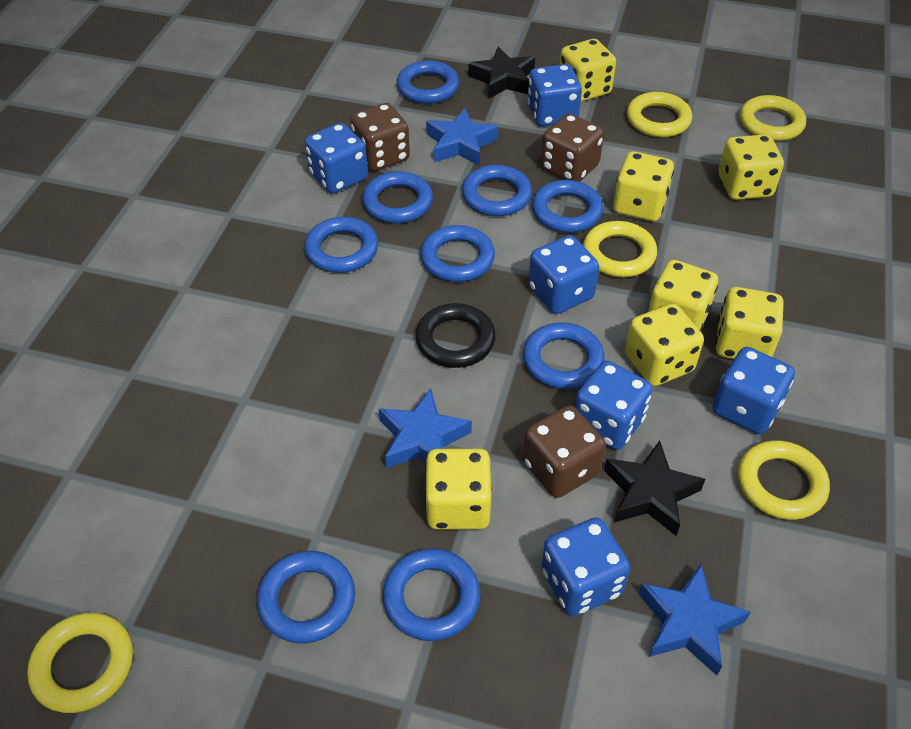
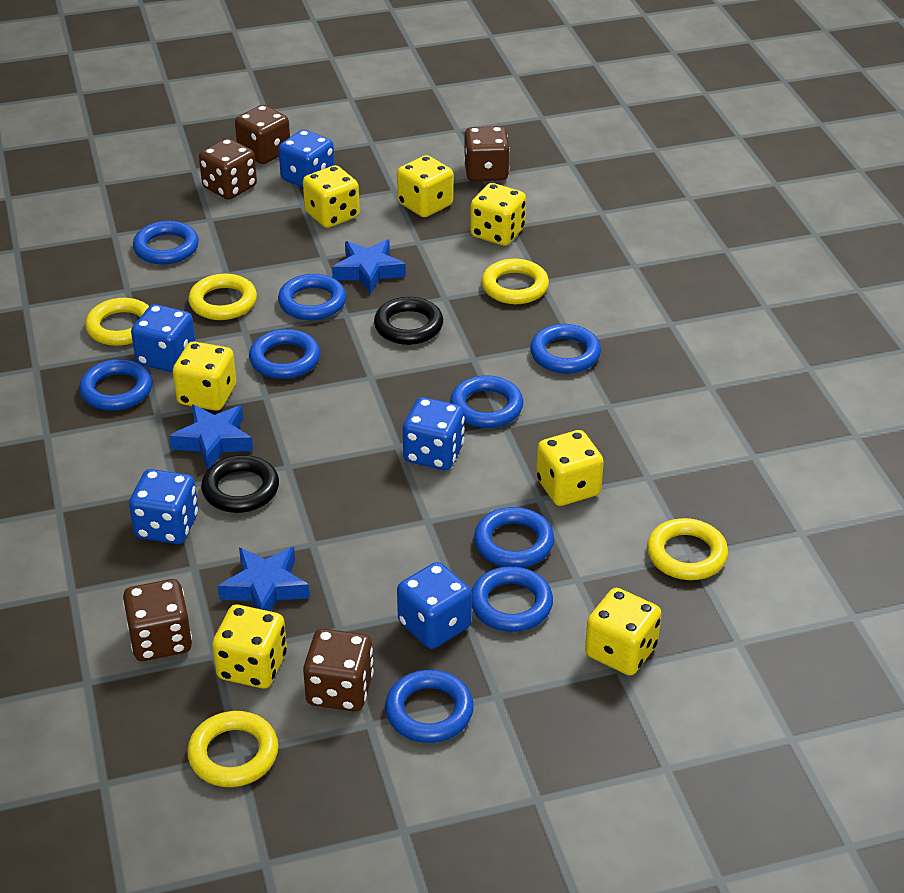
black ring: [415,303,496,368] = 1 -> [201,455,279,513] [374,297,443,345] = 2
black star: [469,47,535,99] [604,440,705,536] = 2 -> none = 0
blue dice: [305,123,368,193] [528,64,582,126] [528,235,599,314] [541,518,631,616] [575,361,653,450] [713,347,795,434] = 6 -> [129,469,198,544] [131,304,196,372] [279,130,335,188] [397,562,472,649] [403,397,465,470] = 5
brown dice: [350,103,410,171] [523,405,606,498] [541,113,604,182] = 3 -> [123,579,192,661] [199,138,257,200] [235,105,290,164] [303,628,374,711] [464,126,510,181] = 5

